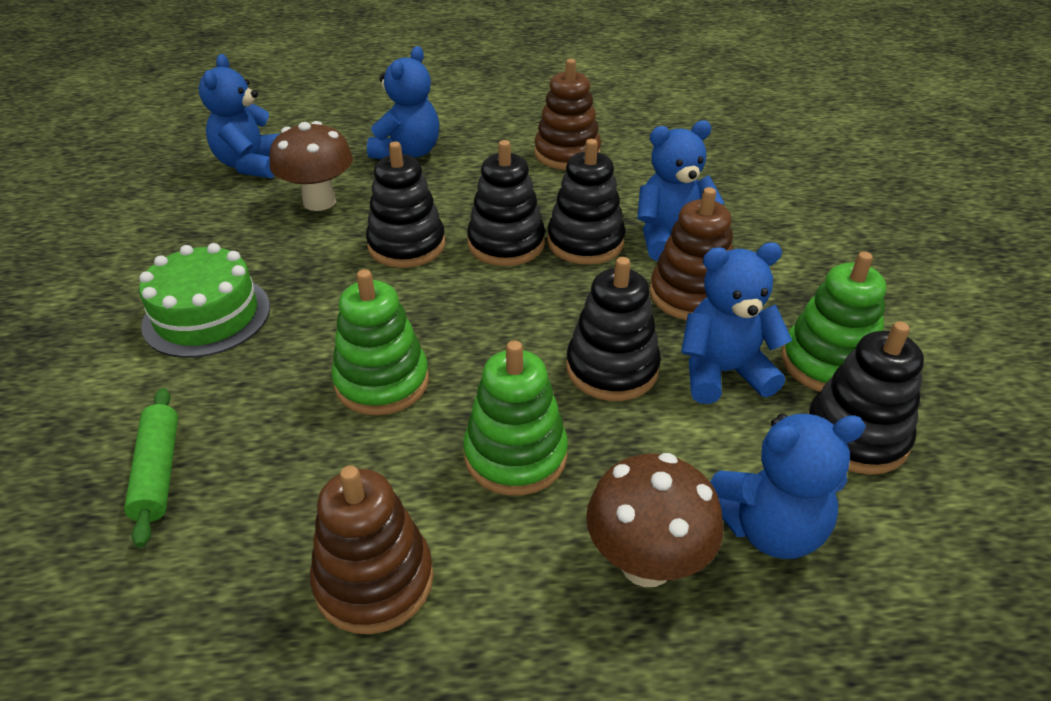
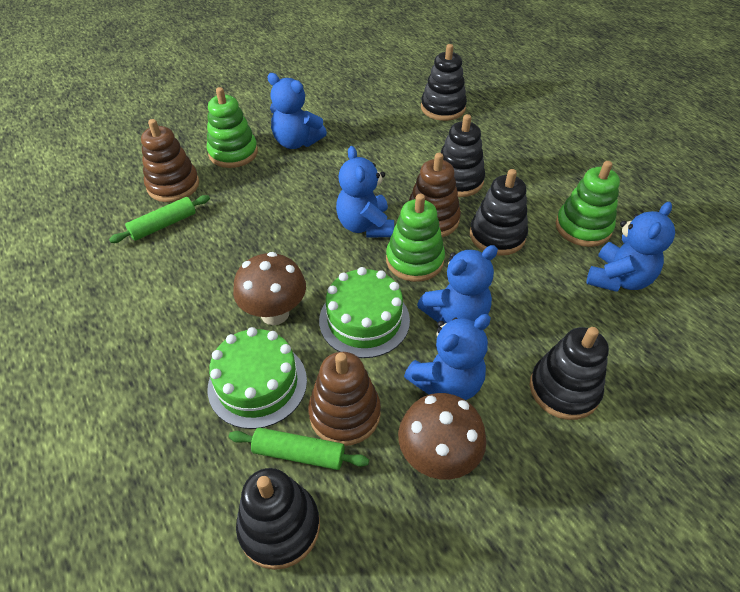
green cake: [139,243,270,358] = 1 -> [208,327,307,429] [319,267,410,358] = 2
green rolling pin: [124,388,178,547] = 1 -> [109,195,210,243] [229,427,369,470] = 2

